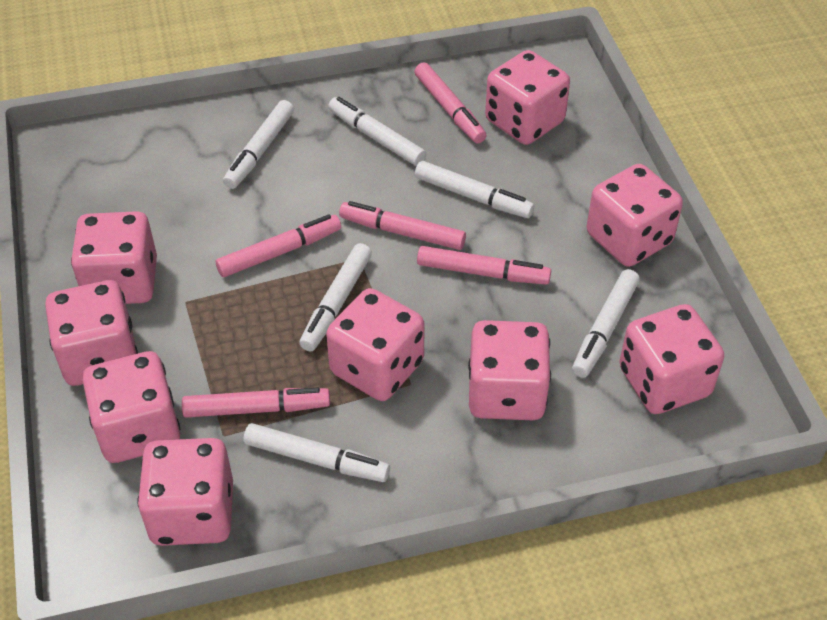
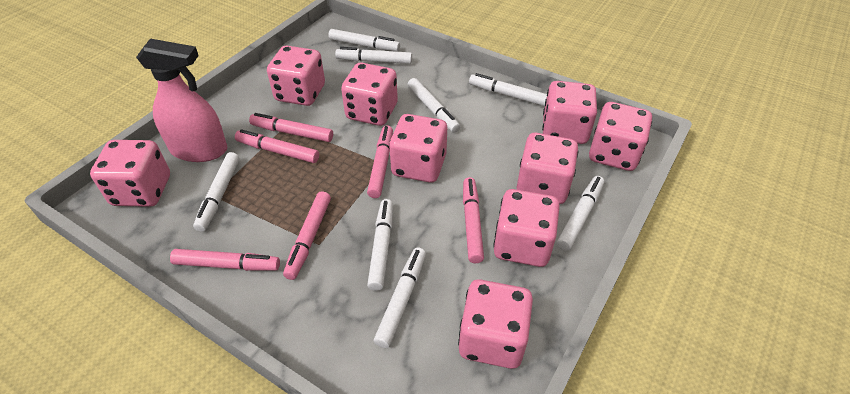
pink marker: [182,388,330,418] [216,214,341,277] [339,201,466,250] [414,62,487,144] [417,246,551,285] = 5 -> [170,249,280,271] [235,129,319,163] [249,113,333,142] [283,191,331,280] [367,125,393,198] [463,177,484,263] = 6
pink spray bottle: none = 0 -> [136,38,227,162] = 1
white marker: [223,100,294,189] [243,423,390,482] [299,243,372,351] [328,97,426,166] [415,161,534,218] [572,269,640,378] = 6 -> [193,152,240,232] [328,29,400,52] [335,47,412,64] [367,199,393,291] [374,247,426,348] [408,78,460,133] [469,73,547,106] [557,176,604,251] = 8

